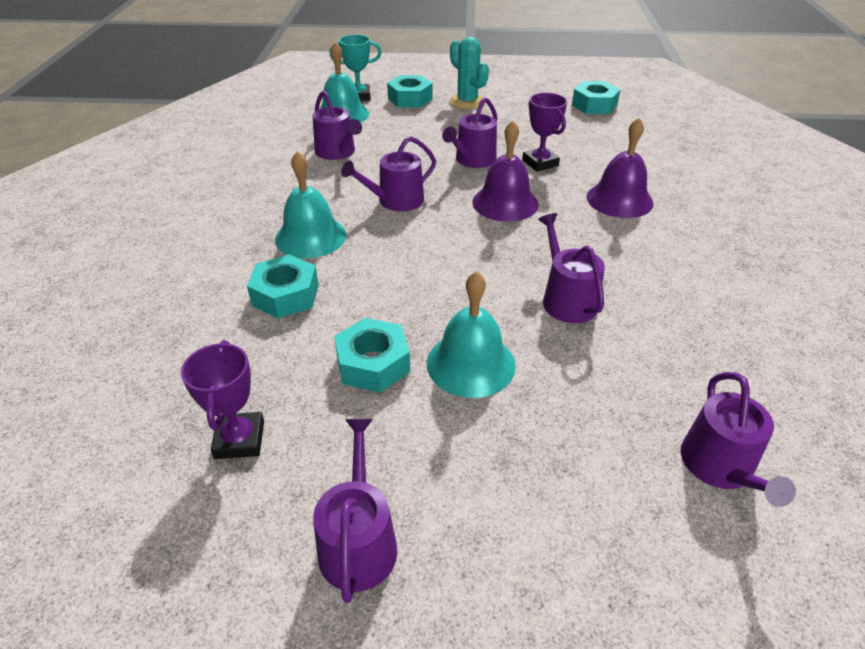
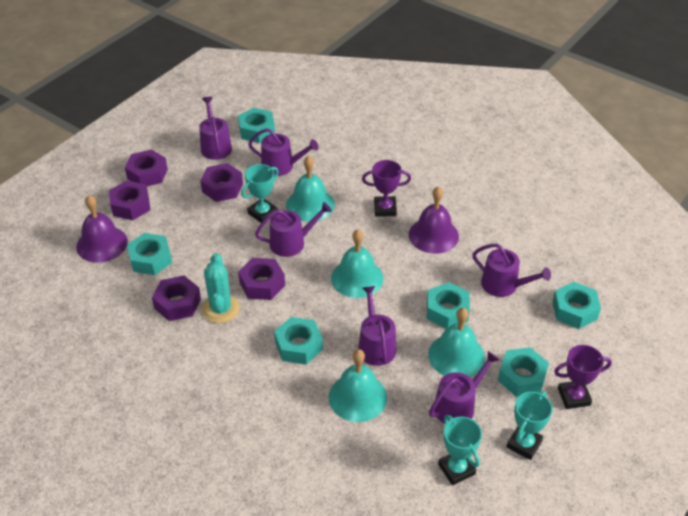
purple nut: none = 0 -> [109,181,150,220] [125,149,168,186] [152,275,201,321] [200,163,243,202] [238,258,285,300] = 5
turquoise bell: [275,151,346,258] [320,42,369,123] [427,271,516,398] = 3 -> [286,156,335,222] [329,349,387,422] [331,229,383,298] [428,308,485,377] = 4
turquoise nut: [247,254,319,319] [334,318,410,393] [387,75,433,107] [572,81,621,114] = 4 -> [127,233,172,275] [238,108,275,143] [274,317,323,365] [427,282,470,329] [498,347,549,397] [553,282,601,329] = 6
turquoise trophy: [329,35,382,101] = 1 -> [241,164,279,223] [438,415,482,485] [507,391,553,460] = 3

